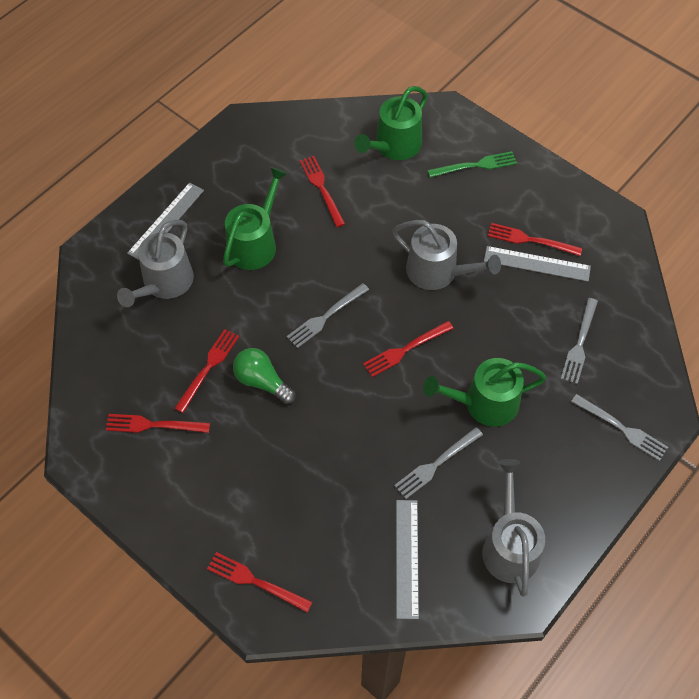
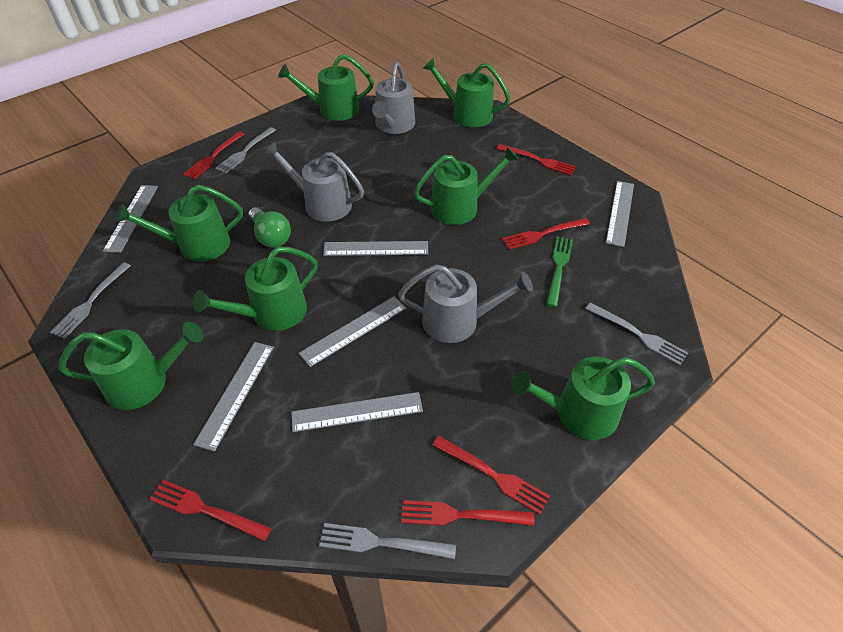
green watering can: [223,167,288,270] [354,86,428,160] [423,358,546,427] = 3 -> [59,322,204,410] [116,185,243,262] [193,247,318,331] [278,54,374,121] [414,146,519,225] [423,57,510,127] [511,357,655,440] = 7
grey ruler: [127,182,204,260] [396,500,419,619] [484,246,591,282] = 3 -> [103,185,158,253] [193,342,274,451] [291,392,423,432] [299,296,406,367] [323,241,428,256] [606,181,634,247] = 6

